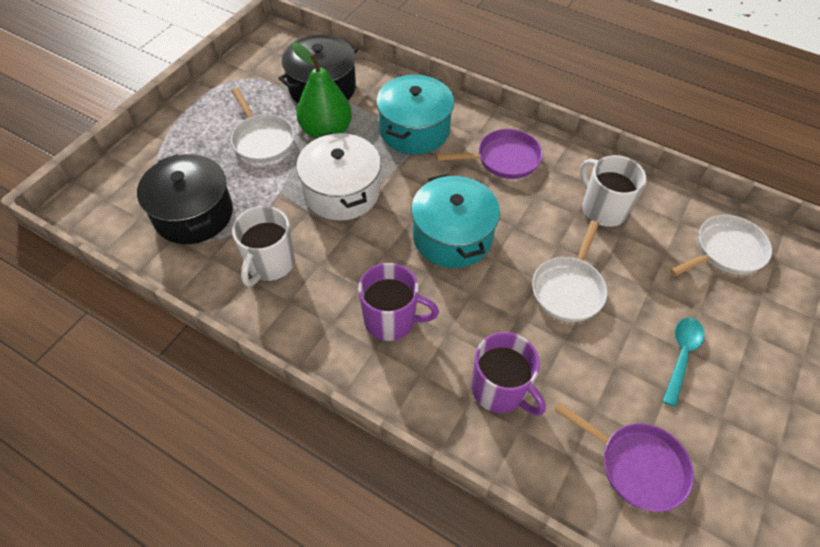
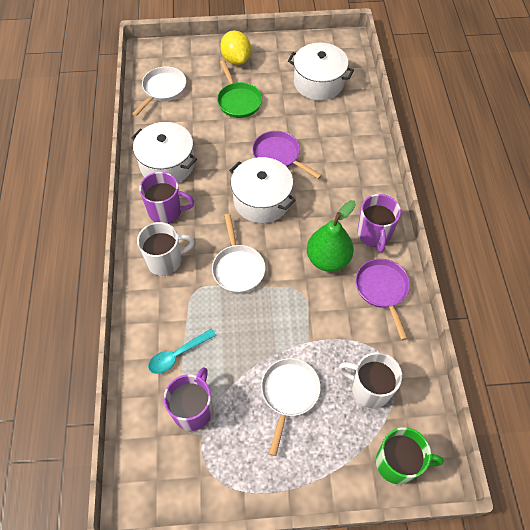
black pot: [137,154,233,244] [278,35,359,103] = 2 -> none = 0
green mug: none = 0 -> [376,427,444,484] = 1
green pan: none = 0 -> [217,60,262,118] = 1
purple mug: [358,263,439,341] [472,332,546,416] = 2 -> [139,172,195,224] [164,367,212,431] [358,194,401,253] = 3
turquoise pot: [376,75,454,154] [411,174,500,268] = 2 -> none = 0
white pot: [296,133,381,221] = 1 -> [131,122,197,183] [229,157,296,223] [288,43,354,100] = 3
yellow lemon: none = 0 -> [220,30,251,65] = 1

